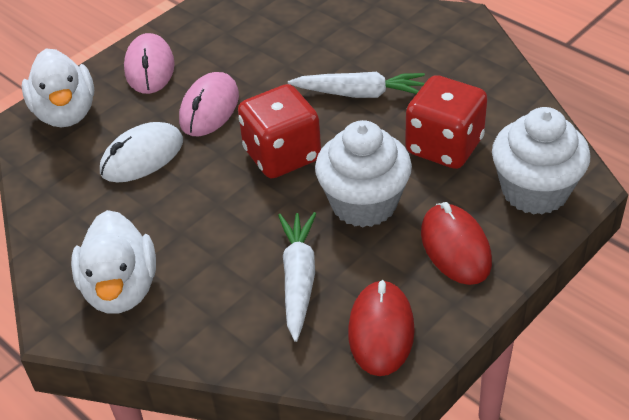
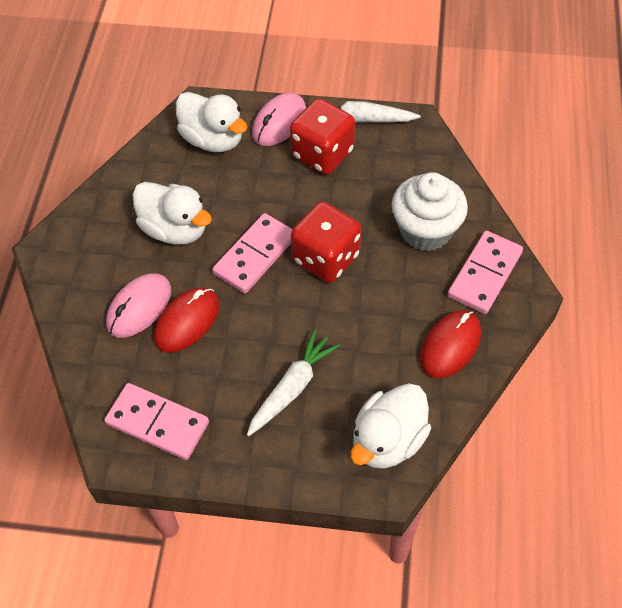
pink domino: none = 0 -> [104,383,209,460] [212,213,293,293] [448,231,523,314] = 3
white cupcake: [315,120,412,227] [492,107,590,215] = 2 -> [392,172,468,251] = 1
white duck: [22,48,94,127] [71,210,156,313] = 2 -> [133,182,212,244] [176,92,248,152] [350,383,431,469] = 3
white mouse: [100,122,183,183] = 1 -> none = 0

